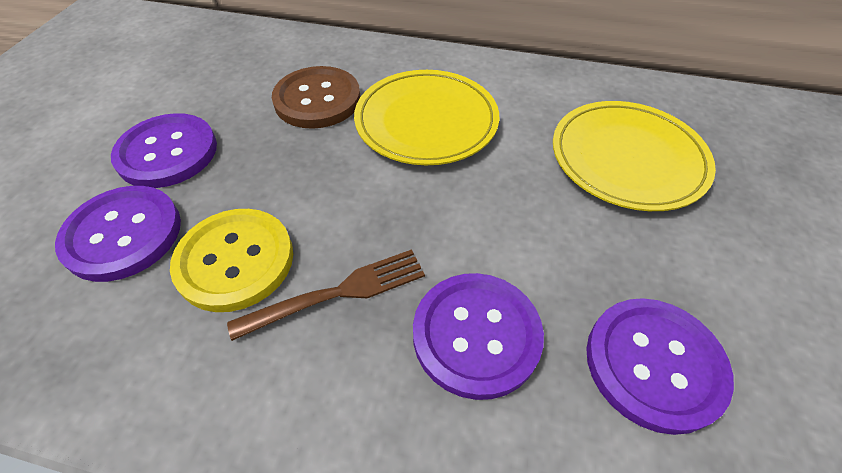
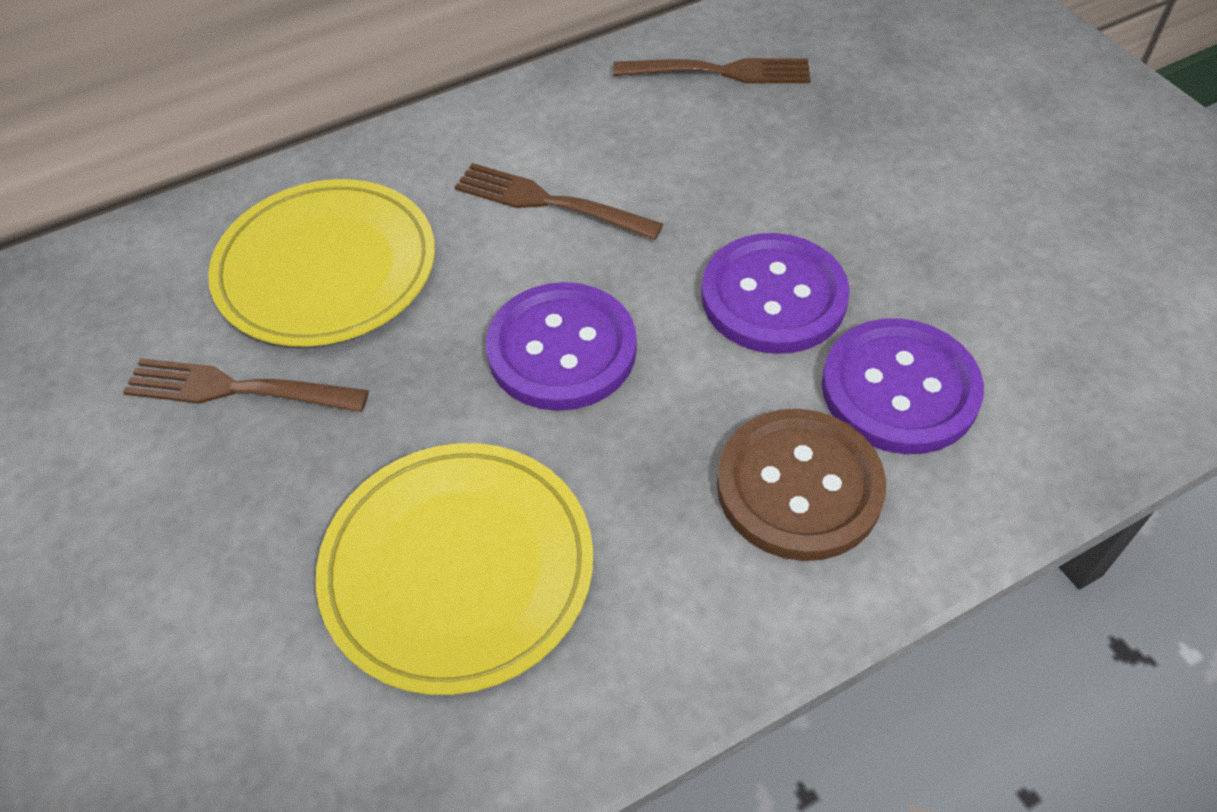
brown fork: [227,249,425,341] = 1 -> [123,358,369,412] [455,163,663,240] [613,58,811,83] = 3
purple button: [55,186,181,282] [111,113,217,188] [413,273,544,400] [586,298,734,435] = 4 -> [486,282,637,411] [701,233,850,354] [822,318,984,454] = 3
yellow button: [170,209,293,312] = 1 -> none = 0

